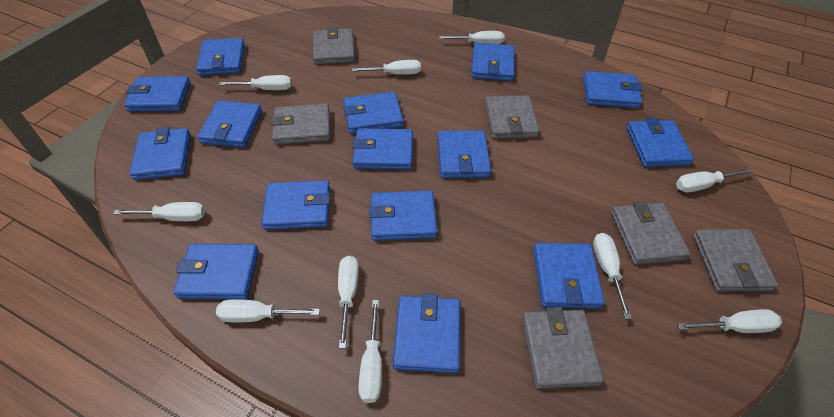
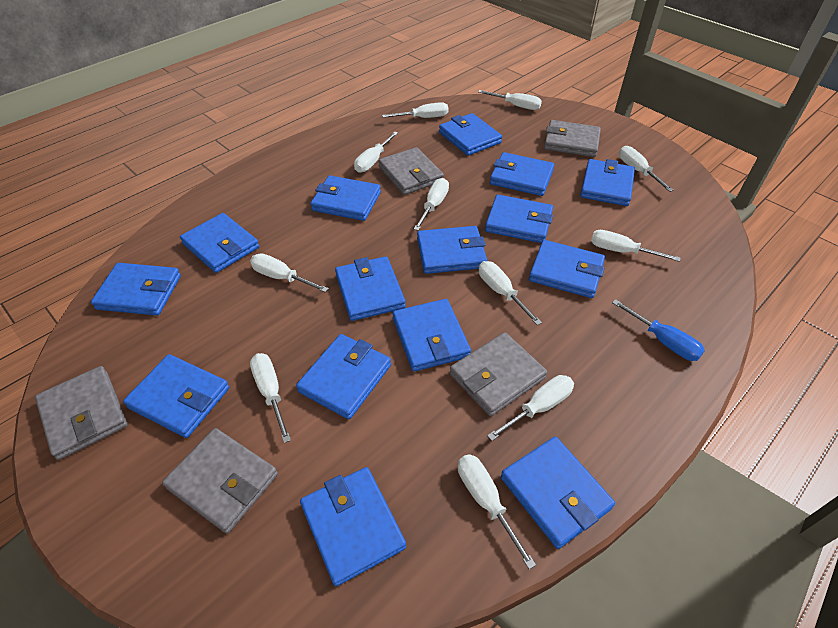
blue screwdriver: none = 0 -> [612,299,705,361] = 1
grey wallet: [271,103,330,145] [313,27,355,65] [485,95,539,139] [522,307,604,389] [611,201,690,265] [693,229,778,292] = 6 -> [35,366,127,460] [162,428,278,534] [378,147,444,195] [450,332,547,416] [544,120,601,157] = 5
white screwdriver: [113,202,205,221] [216,299,320,322] [219,75,292,90] [338,256,359,348] [352,60,421,75] [358,300,382,403] [439,31,504,44] [593,233,632,319] [676,168,753,193] [677,309,782,333] = 10 -> [250,254,329,293] [250,353,291,443] [354,131,398,173] [382,102,449,118] [414,178,449,231] [458,454,536,569] [478,90,542,110] [479,261,542,325] [487,375,574,441] [591,230,681,262] [619,146,674,192] = 11

